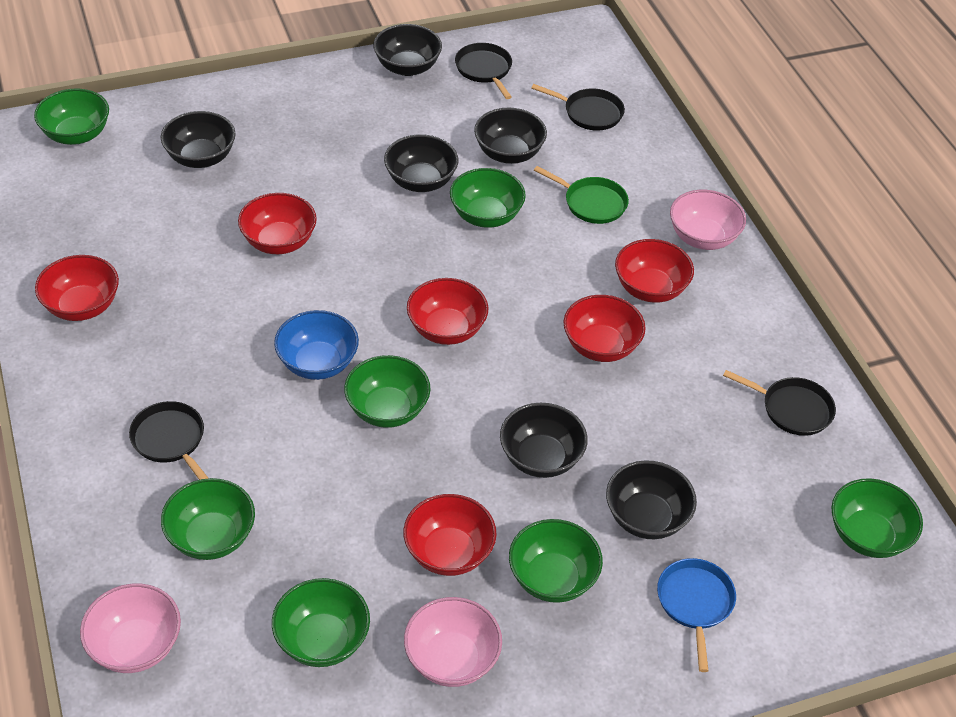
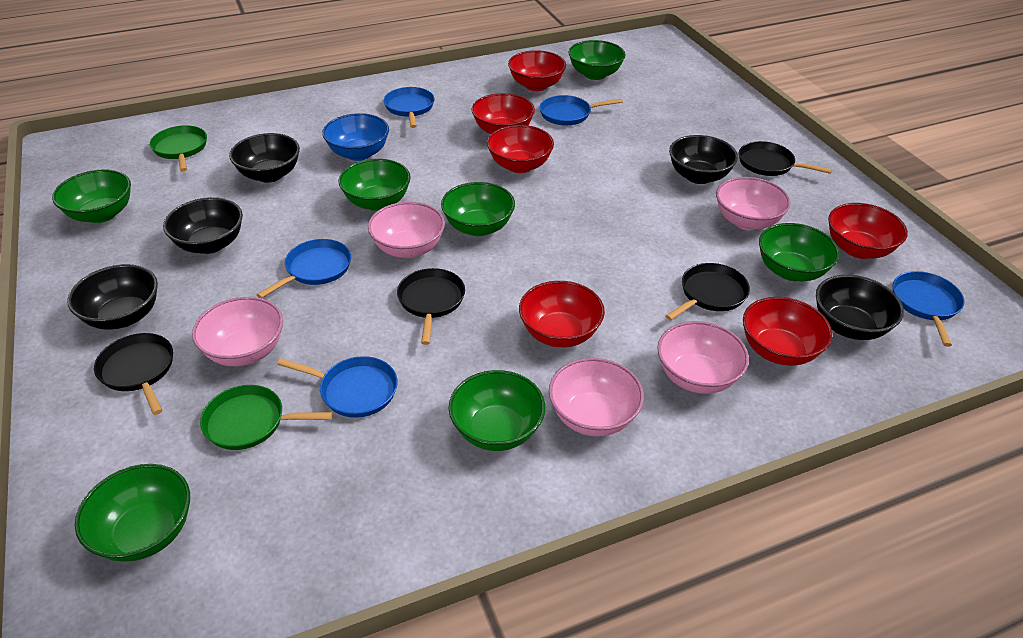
black bowl: [161,111,236,168] [373,24,442,76] [384,134,458,192] [474,108,547,164] [500,403,588,478] [606,460,697,539] = 6 -> [67,264,158,329] [163,197,243,254] [229,133,300,183] [669,135,738,184] [816,275,904,340] = 5
blue pan: [657,558,736,672] = 1 -> [256,239,351,298] [277,356,398,418] [384,87,435,128] [539,95,623,125] [893,271,965,347] = 5
green pan: [534,166,629,224] = 1 -> [150,125,207,171] [200,385,333,450] = 2
pink bowl: [80,584,181,673] [404,597,502,687] [670,190,746,250] = 3 -> [192,297,283,366] [368,202,445,258] [549,358,644,437] [657,321,749,394] [716,177,791,230] = 5

